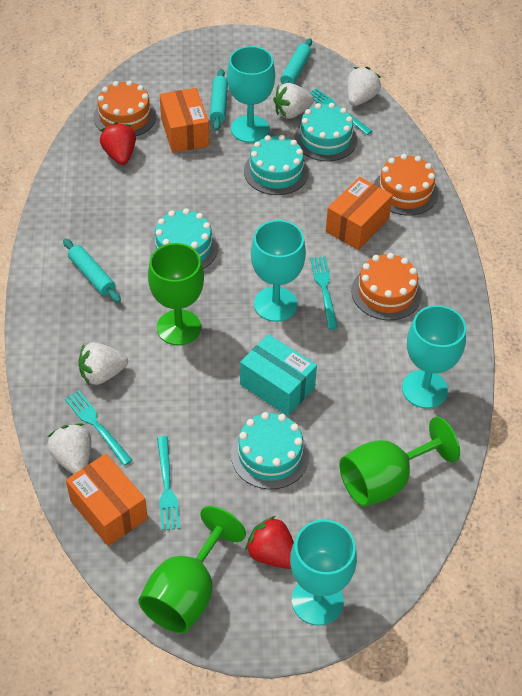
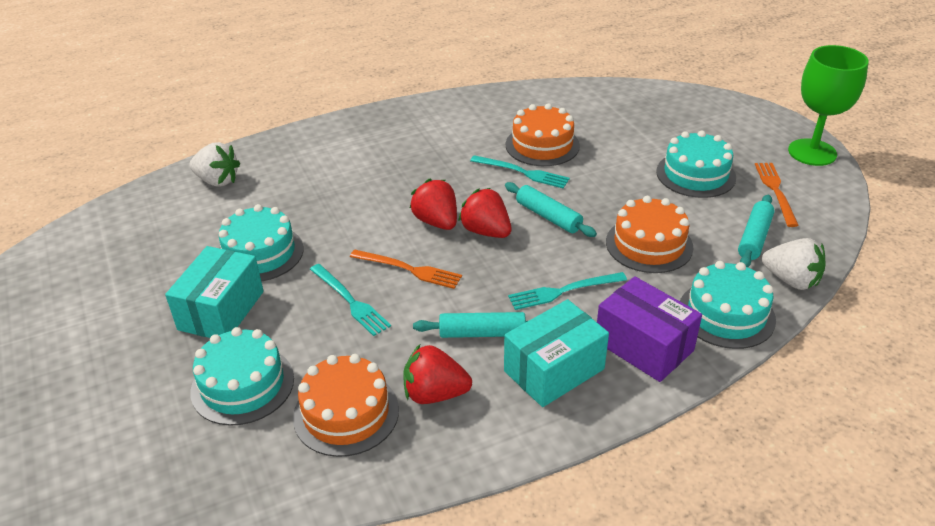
green goblet: [139,506,246,634] [148,243,204,346] [339,417,460,507] = 3 -> [788,45,869,166] = 1
orange box: [66,454,148,546] [160,88,209,153] [326,177,393,250] = 3 -> none = 0
orange fork: none = 0 -> [350,250,462,289] [755,163,799,227] = 2
purple box: none = 0 -> [597,276,702,382] = 1
red strawberry: [100,122,136,165] [245,516,294,569] = 2 -> [403,344,472,404] [409,179,457,230] [458,188,512,238] = 3
turquoise box: [240,334,317,416] = 1 -> [165,246,264,338] [504,299,609,407] = 2
turquoise fork: [65,390,132,466] [157,436,180,530] [310,88,372,135] [310,256,338,330] = 4 -> [310,264,391,336] [470,155,570,188] [508,272,627,310] = 3
turquoise goblet: [227,46,275,143] [251,220,306,322] [290,520,357,626] [402,305,466,408] = 4 -> none = 0
white strawberry: [47,423,91,474] [79,342,128,385] [273,83,314,119] [347,67,381,106] = 4 -> [189,142,240,187] [762,238,825,290] = 2

